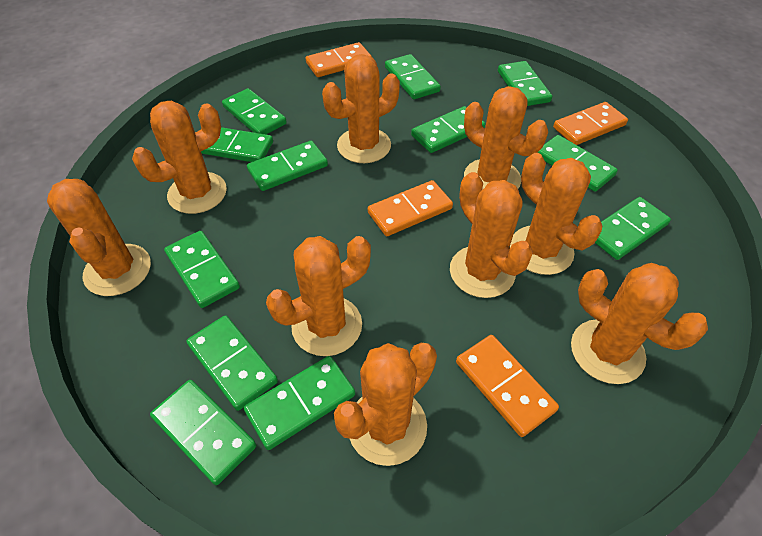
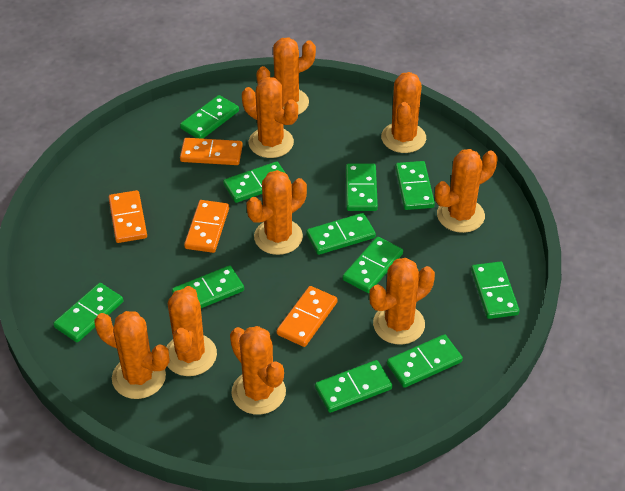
green domino: [150,380,256,485] [164,231,240,308] [186,315,278,411] [201,127,273,162] [222,88,287,134] [244,356,355,450] [247,141,328,191] [385,54,441,99] [411,106,485,153] [498,61,552,106] [537,135,618,192] [595,197,671,260] = 12 -> [53,283,123,342] [172,265,244,308] [180,95,239,139] [223,162,290,203] [306,213,376,255] [315,360,392,413] [343,237,403,293] [346,163,378,211] [387,334,463,388] [395,161,435,210] [471,261,520,319] = 11

